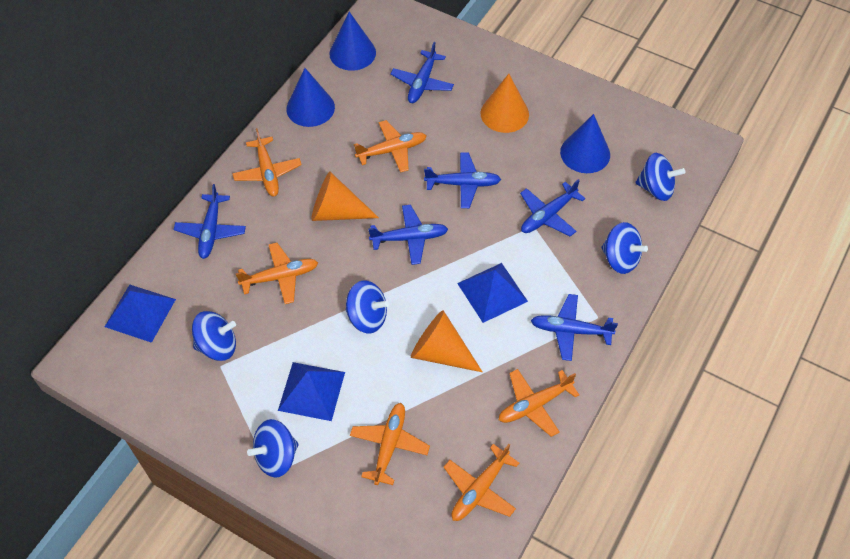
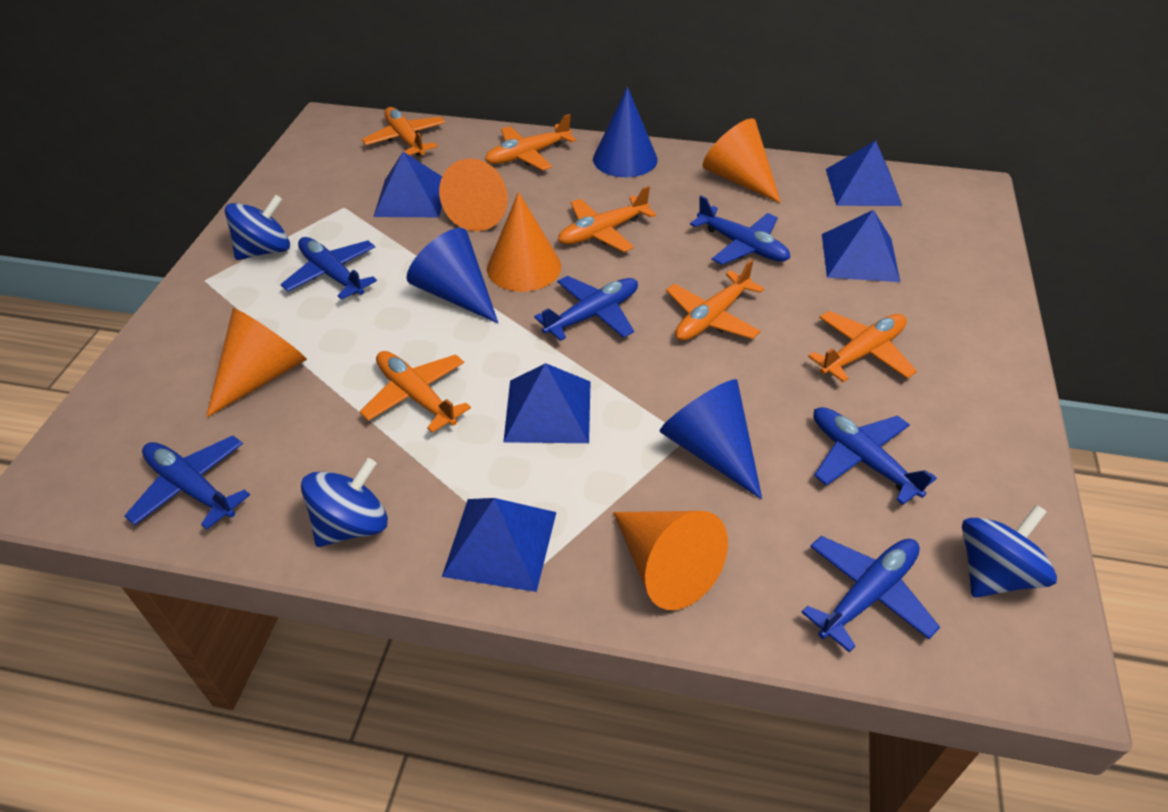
blue pyramid: [105,285,176,343] [278,362,345,421] [457,263,528,323] = 3 -> [374,152,442,217] [442,498,556,592] [503,363,591,443] [822,210,900,282] [826,140,902,206] = 5
blue spinning top: [192,311,236,361] [247,419,299,478] [346,280,389,334] [601,222,648,274] [635,153,685,201] = 5 -> [225,195,290,260] [301,458,388,547] [962,505,1057,598] = 3
orange cone: [311,172,379,221] [411,310,482,372] [480,74,529,133] = 3 -> [206,308,307,418] [439,158,508,231] [487,192,561,292] [613,511,728,610] [703,118,781,203] = 5

